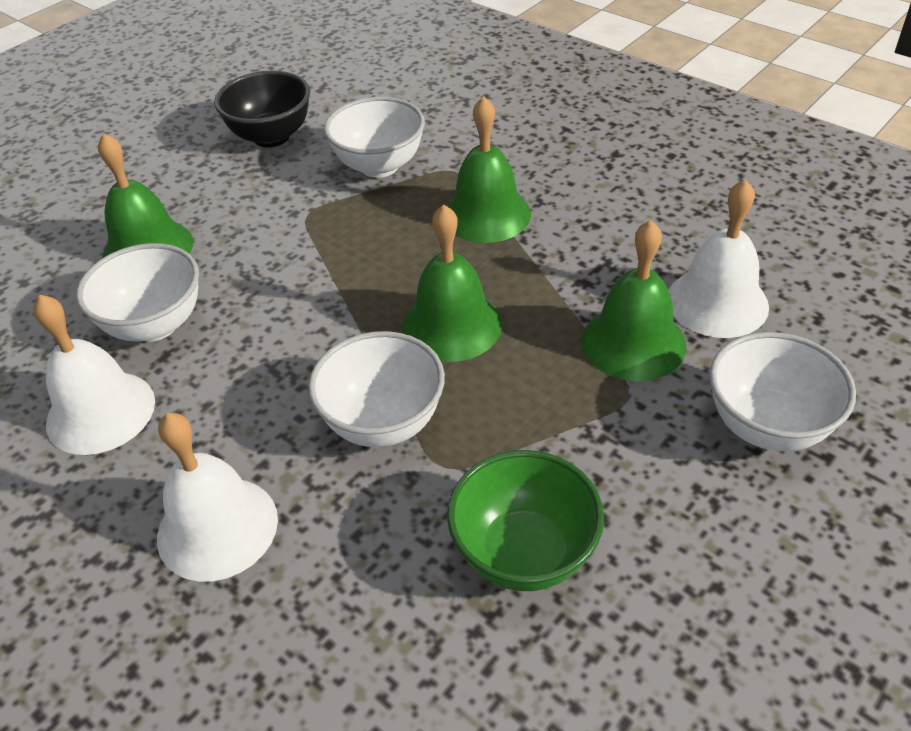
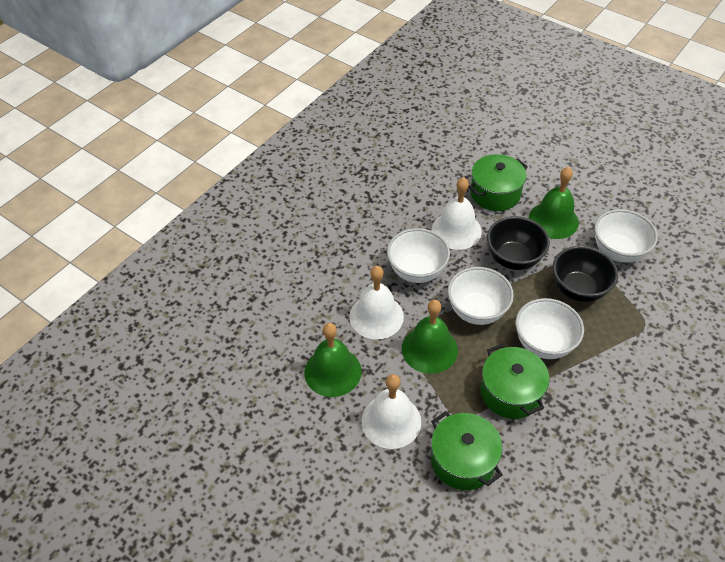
black bowl: [214,70,310,148] = 1 -> [487,216,550,270] [553,246,618,302] = 2
green bell: [98,133,193,258] [402,204,502,362] [446,96,531,243] [581,220,686,381] = 4 -> [304,323,362,397] [402,300,458,374] [529,167,579,239] = 3
green bowl: [447,450,604,591] = 1 -> none = 0
green pot: none = 0 -> [431,411,503,490] [468,154,528,211] [480,344,549,419] = 3

